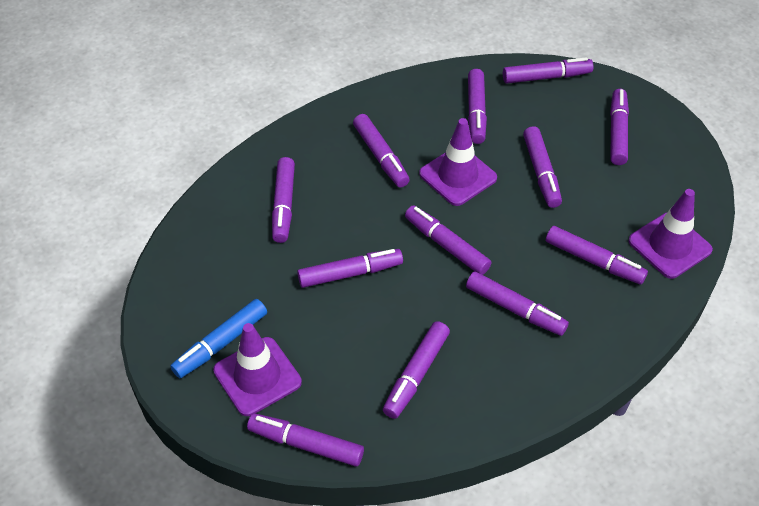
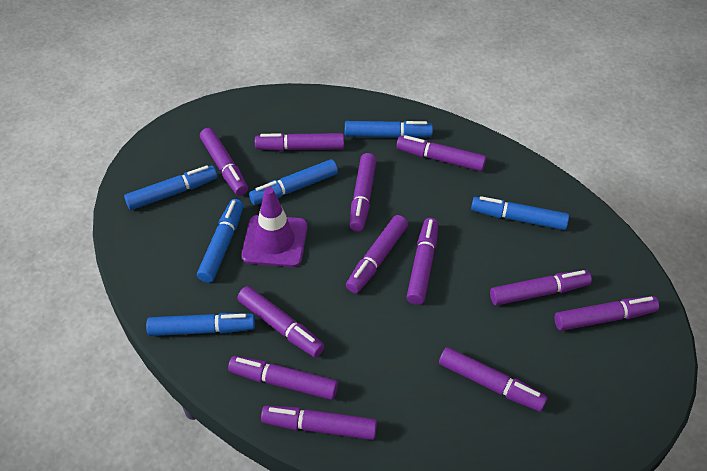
blue marker: [170,299,267,378] = 1 -> [124,165,217,210] [146,313,255,336] [197,199,244,283] [249,159,338,205] [345,121,433,138] [471,196,569,230] = 6
purple traffic cone: [213,323,302,416] [419,118,497,206] [628,189,713,279] = 3 -> [241,187,308,267] = 1

